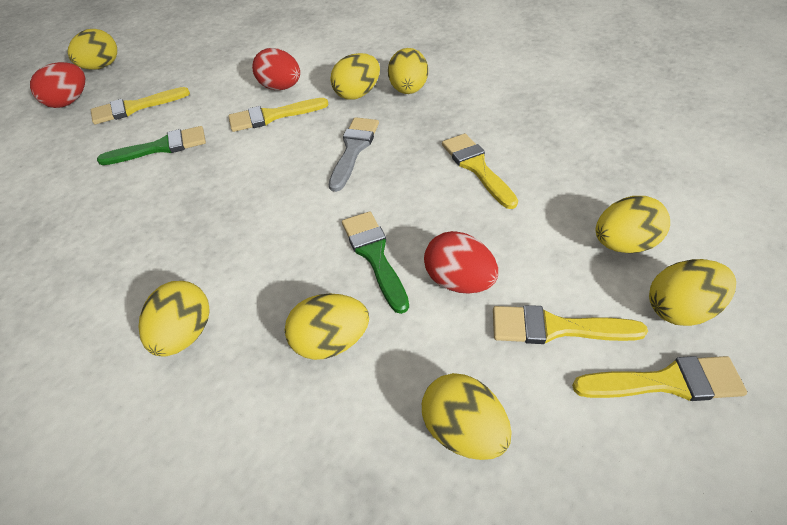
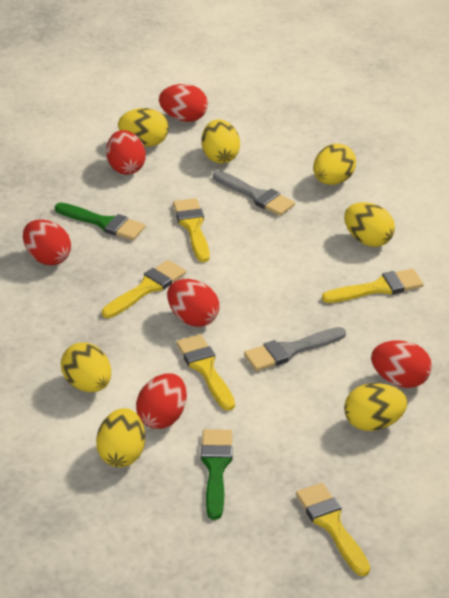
grey brush: [329,117,379,192] = 1 -> [213,171,295,216] [244,327,346,371] = 2
red egg: [30,62,85,108] [252,48,300,90] [424,231,498,294] = 3 -> [23,220,71,265] [106,130,145,175] [136,373,187,429] [159,84,208,122] [167,279,219,327] [371,340,432,388] = 6
yellow egg: [68,29,117,70] [138,281,209,356] [285,293,369,360] [330,53,380,99] [388,48,428,94] [422,373,512,460] [596,196,670,253] [649,259,736,326] = 8 -> [61,343,111,392] [96,408,145,467] [118,108,169,147] [202,119,240,164] [313,143,356,185] [344,202,395,247] [344,383,407,431] = 7

